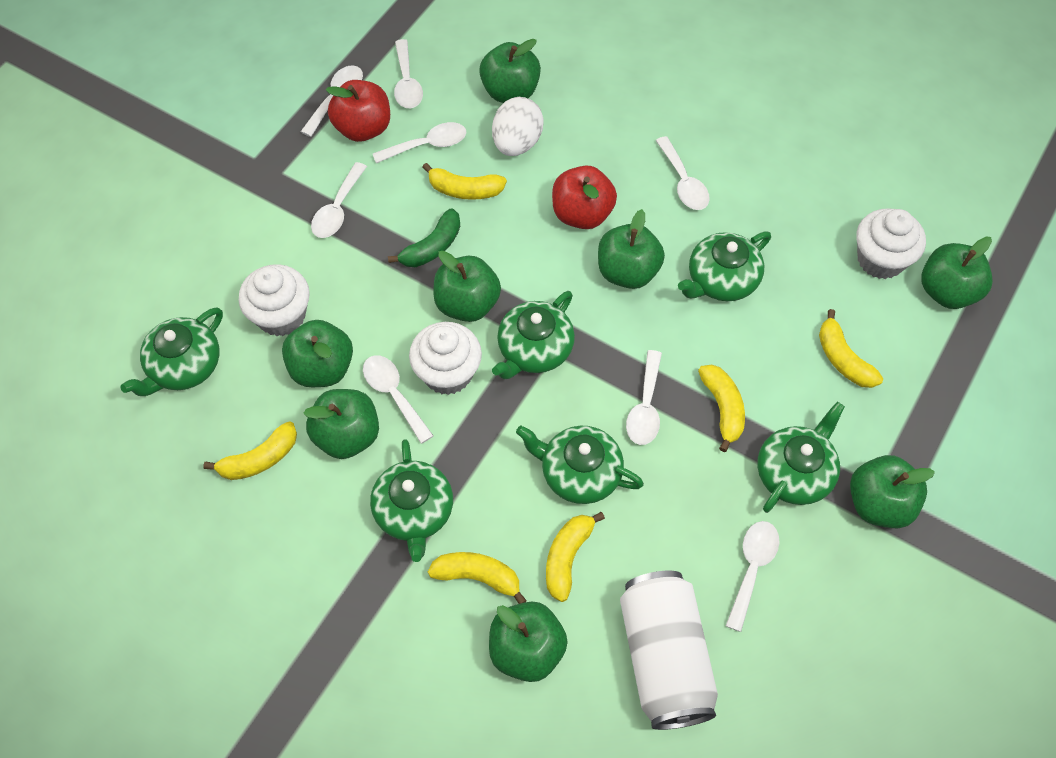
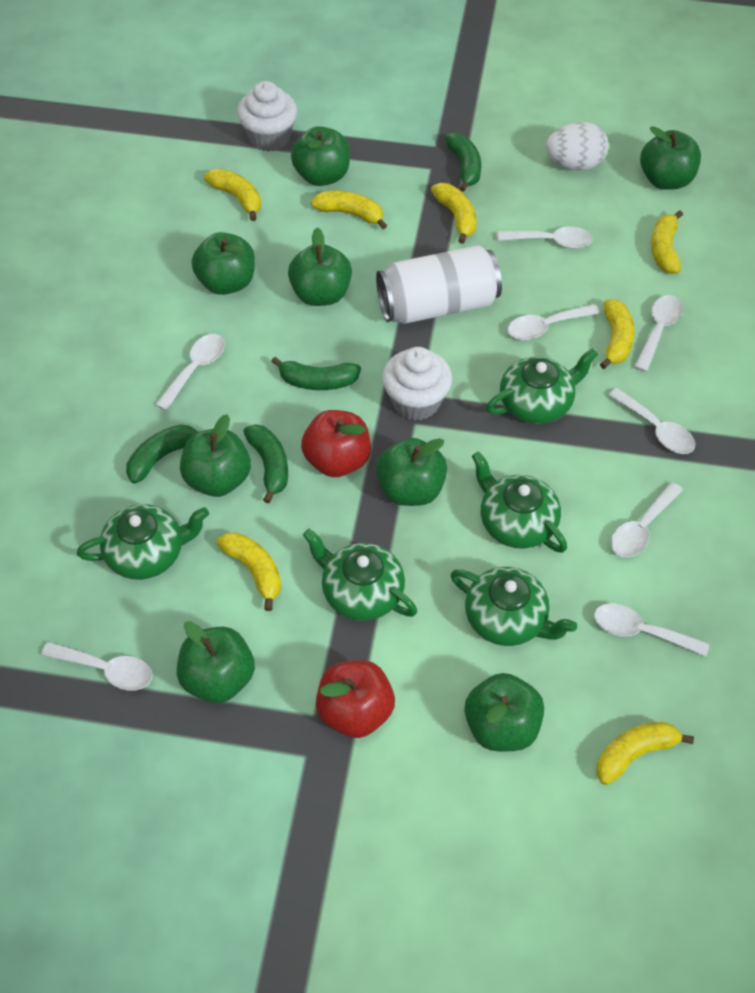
green banana: [388,208,460,267] = 1 -> [126,424,198,484] [243,424,288,504] [271,357,361,390] [444,132,481,192] = 4
green teapot: [120,307,223,396] [370,439,453,562] [492,291,575,379] [516,425,644,504] [678,232,771,301] [757,402,845,513] = 6 -> [77,504,209,580] [303,529,417,621] [450,567,577,646] [472,451,567,553] [486,348,598,424] = 5
white cupcake: [239,264,310,336] [409,322,482,395] [857,208,926,279] = 3 -> [237,81,297,152] [382,347,452,421] = 2
yellow banana: [203,421,297,480] [422,163,507,200] [428,552,527,604] [546,512,605,602] [698,364,745,452] [819,309,883,388] = 6 -> [204,168,261,221] [216,532,281,611] [311,191,387,229] [431,183,476,244] [596,722,694,785] [600,299,635,369] [651,210,683,274] = 7

